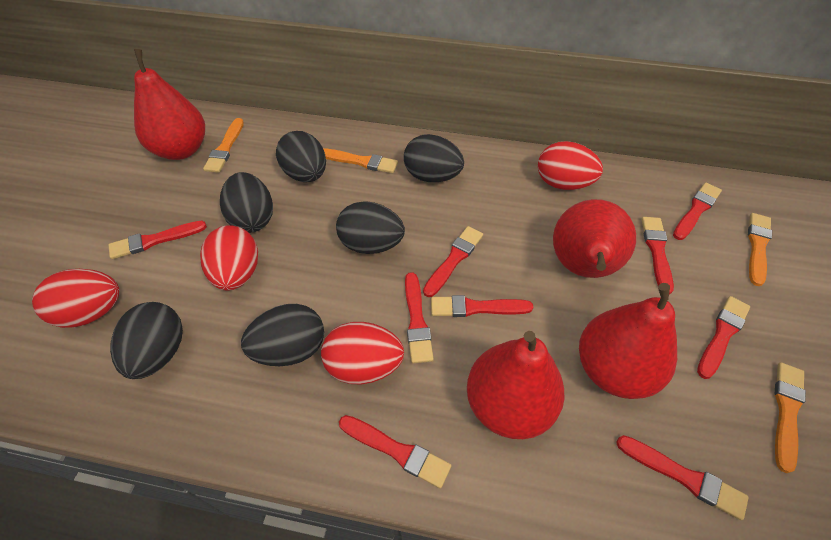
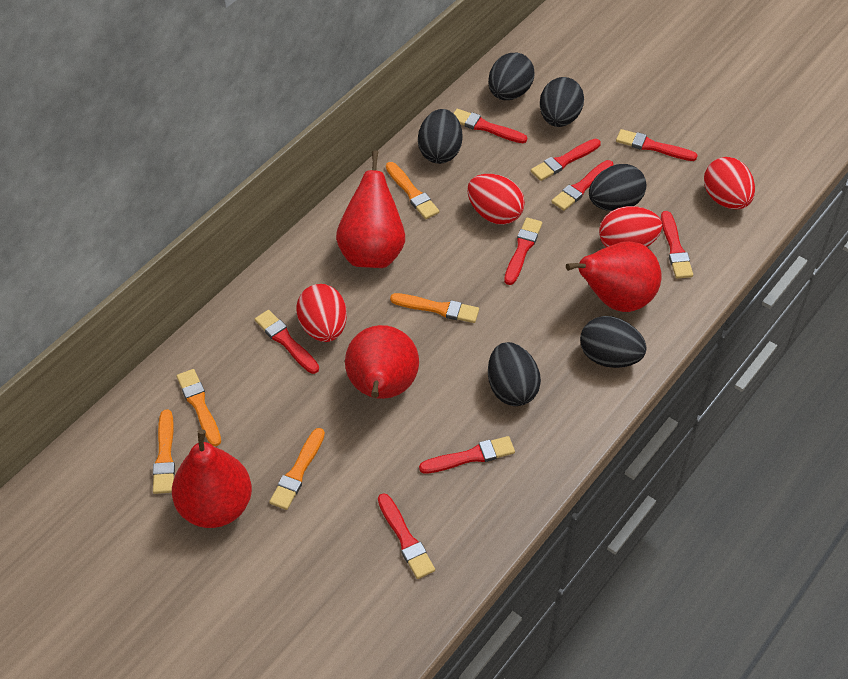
orange brush: [203,118,244,173] [323,148,398,173] [748,213,772,286] [775,362,806,473] = 4 -> [153,410,175,494] [177,369,221,446] [269,428,325,510] [386,162,439,219] [390,293,479,323] = 5

